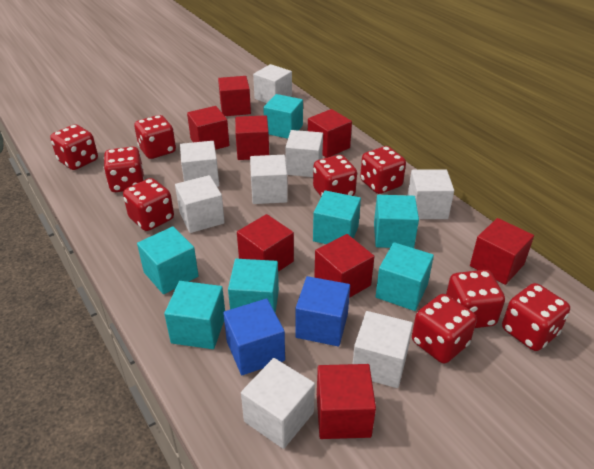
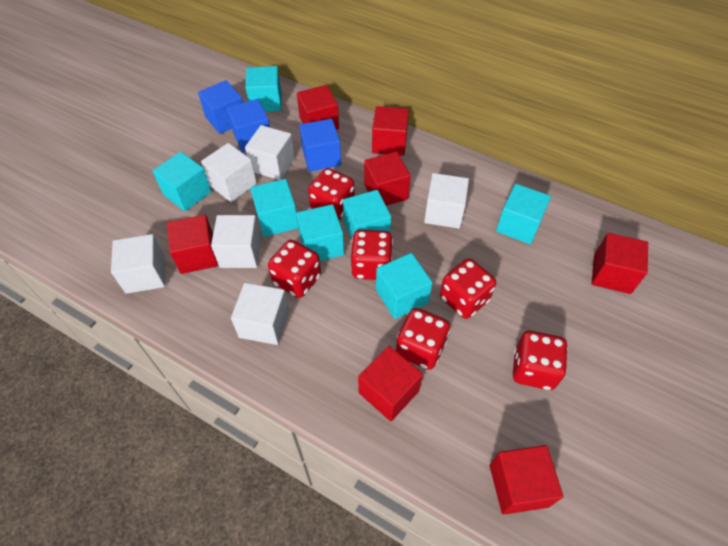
blue cube: [223,298,285,375] [296,276,350,346] = 2 -> [198,80,243,134] [227,99,270,152] [299,119,341,172] = 3
red cube: [187,106,229,150] [218,76,251,116] [235,115,269,160] [237,214,294,272] [308,109,352,158] [314,234,374,298] [317,364,376,439] [470,218,534,285] = 8 -> [167,215,219,274] [297,85,339,130] [358,346,423,421] [364,151,411,206] [372,106,409,156] [489,445,563,515] [591,233,648,294] = 7
red dice: [50,124,98,170] [104,146,145,192] [123,178,174,231] [134,115,176,159] [313,155,357,197] [360,146,406,194] [412,294,477,363] [446,270,505,328] [502,283,570,351] = 9 -> [268,240,321,298] [308,168,355,220] [351,230,393,280] [396,308,450,370] [440,258,496,319] [513,331,568,390] = 6
white cube: [175,175,225,233] [180,141,219,187] [241,358,315,449] [250,155,288,204] [253,64,292,103] [285,130,323,177] [353,311,413,388] [408,169,454,219] = 8 -> [111,234,165,294] [201,143,257,202] [211,215,261,268] [231,283,289,345] [245,125,295,180] [424,173,469,228] = 6

